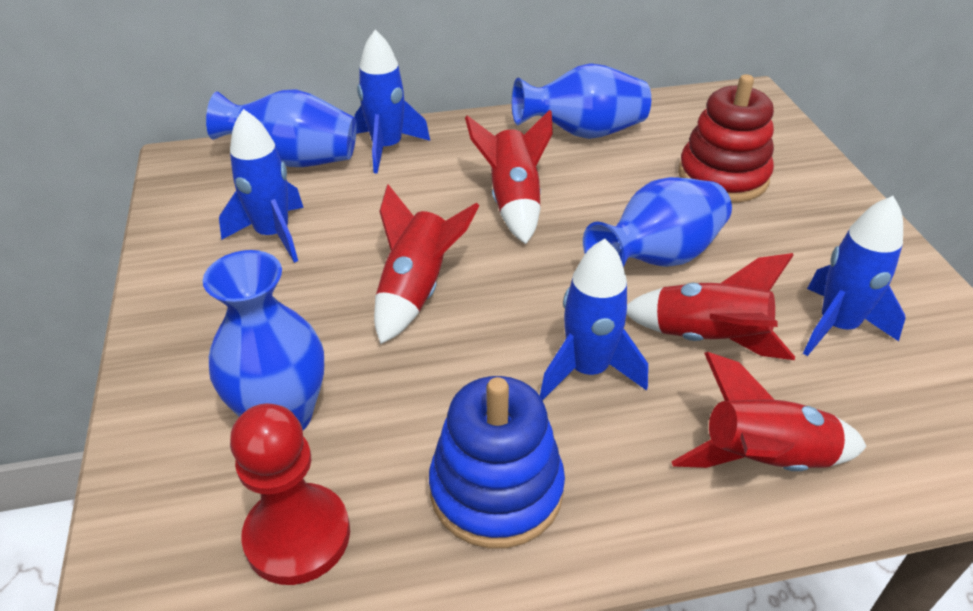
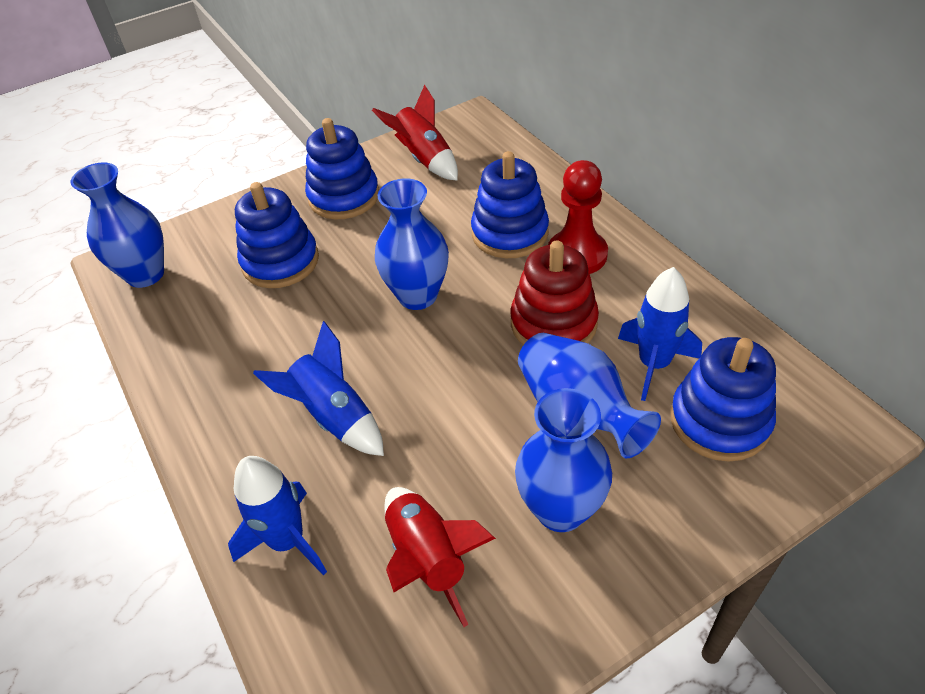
blue rocket: [219,109,304,263] [355,30,430,174] [540,239,648,400] [803,196,905,356] = 4 -> [228,456,327,576] [253,321,384,456] [618,267,702,401] = 3
blue stacking toy: [429,376,565,549] = 1 -> [235,182,319,288] [305,118,379,219] [471,151,549,258] [670,337,776,462] = 4
red rocket: [374,185,479,344] [465,110,553,244] [626,253,795,360] [671,352,867,471] = 4 -> [372,85,458,180] [385,487,496,627] = 2

